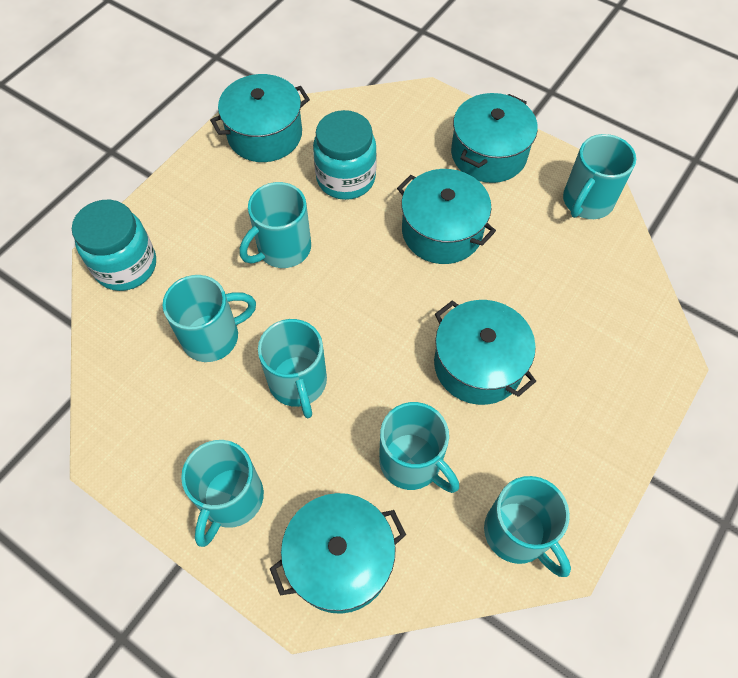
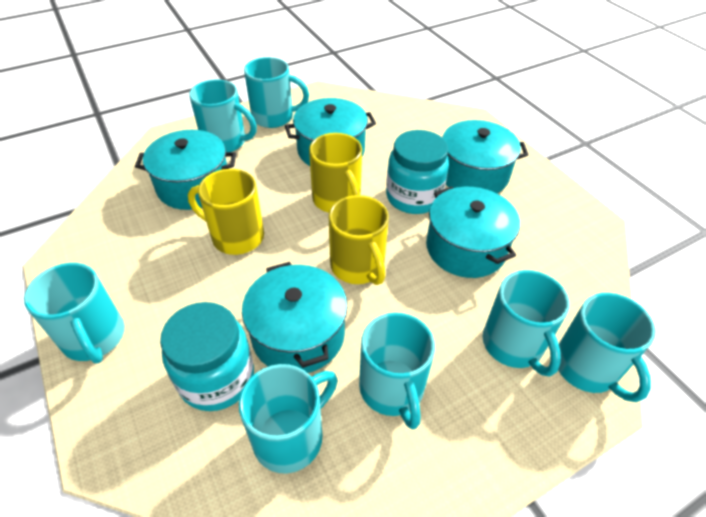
yellow mug: none = 0 -> [188,169,264,255] [309,133,362,213] [329,195,389,285] = 3

